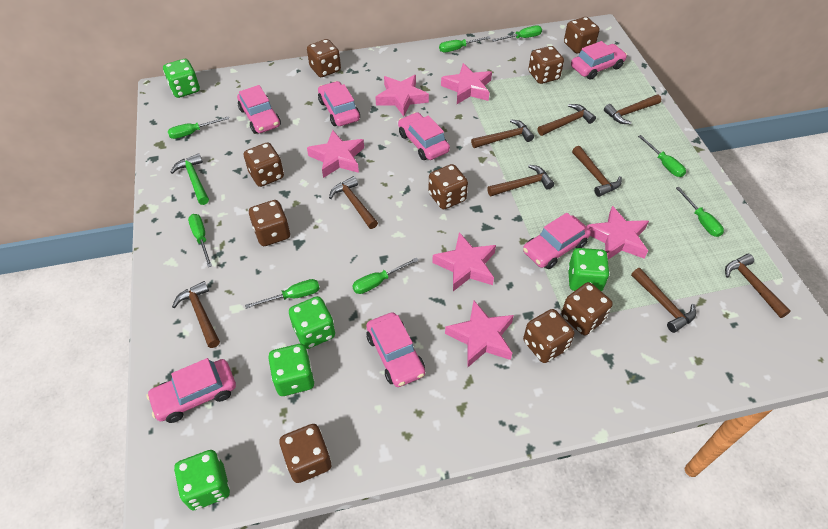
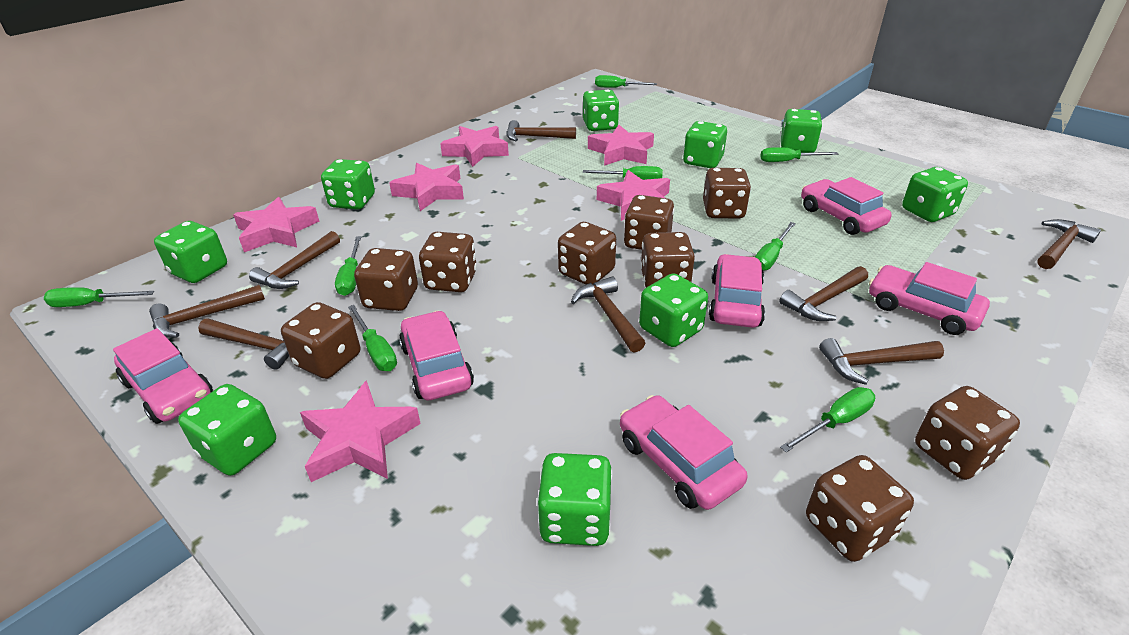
brown hammer: [172,281,220,348] [329,176,378,229] [471,119,534,148] [487,165,554,196] [537,104,596,136] [572,146,622,197] [604,94,661,124] [631,268,696,333] [725,254,791,318] = 9 -> [149,285,265,338] [198,319,289,370] [249,231,340,289] [507,120,576,141] [571,276,645,353] [779,266,868,321] [819,338,944,385] [1037,219,1101,269] = 8
green dice: [163,59,200,98] [174,450,230,510] [268,344,315,396] [289,296,335,349] [568,248,610,292] = 5 -> [154,221,227,283] [178,384,276,476] [321,159,375,209] [537,453,613,546] [583,90,619,131] [639,273,708,347] [683,121,727,168] [780,109,822,153] [902,167,968,222] = 9
green hammer: [170,153,209,205] = 1 -> none = 0
pink car: [146,358,236,423] [237,85,281,133] [318,81,360,126] [366,312,425,387] [398,112,450,160] [523,213,591,269] [571,41,627,80] = 7 -> [113,328,213,424] [399,311,474,400] [620,395,748,510] [709,254,765,328] [801,177,892,235] [869,262,990,335] = 6

